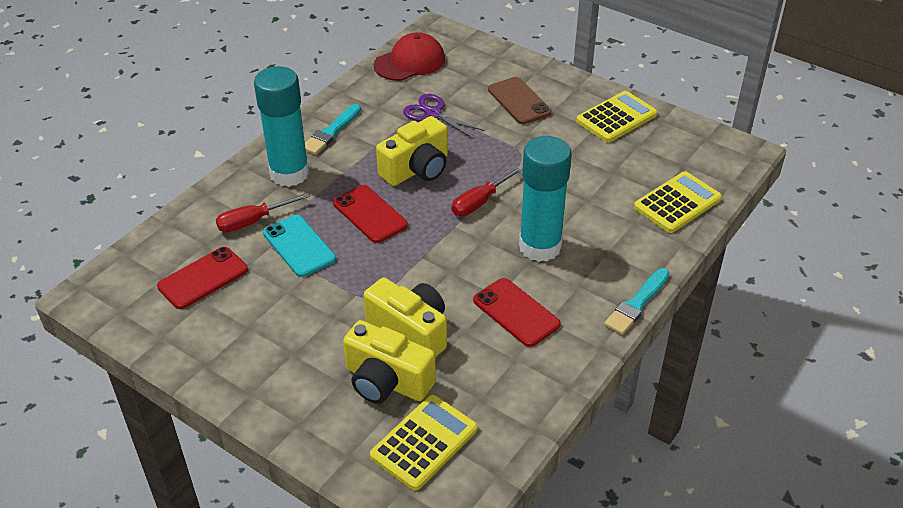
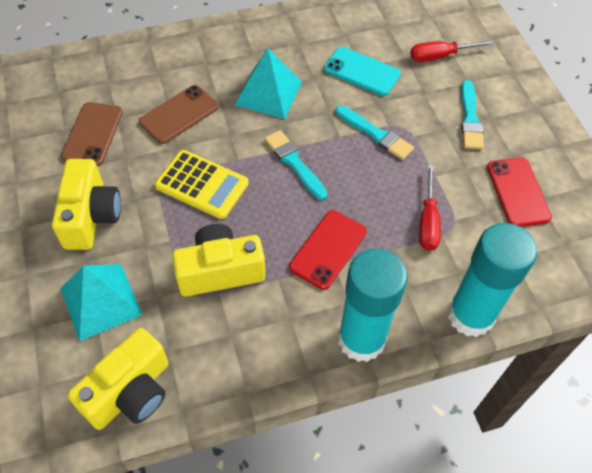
brown phone: [488,77,552,124] = 1 -> [61,102,123,166] [139,85,218,144] = 2
purple scissors: [403,94,485,139] = 1 -> none = 0
red cap: [373,32,445,81] = 1 -> none = 0
red phone: [157,247,248,309] [333,185,408,243] [473,278,561,347] = 3 -> [289,210,367,290] [487,157,552,227] = 2
turquoise brush: [305,104,361,155] [604,268,669,335] = 2 -> [265,130,328,200] [335,105,414,160] [461,80,484,149] = 3
turquoise pyramid: none = 0 -> [60,264,142,341] [235,48,302,119] = 2
yellow calculator: [370,395,477,491] [576,91,657,143] [634,172,722,233] = 3 -> [155,150,249,219] = 1

